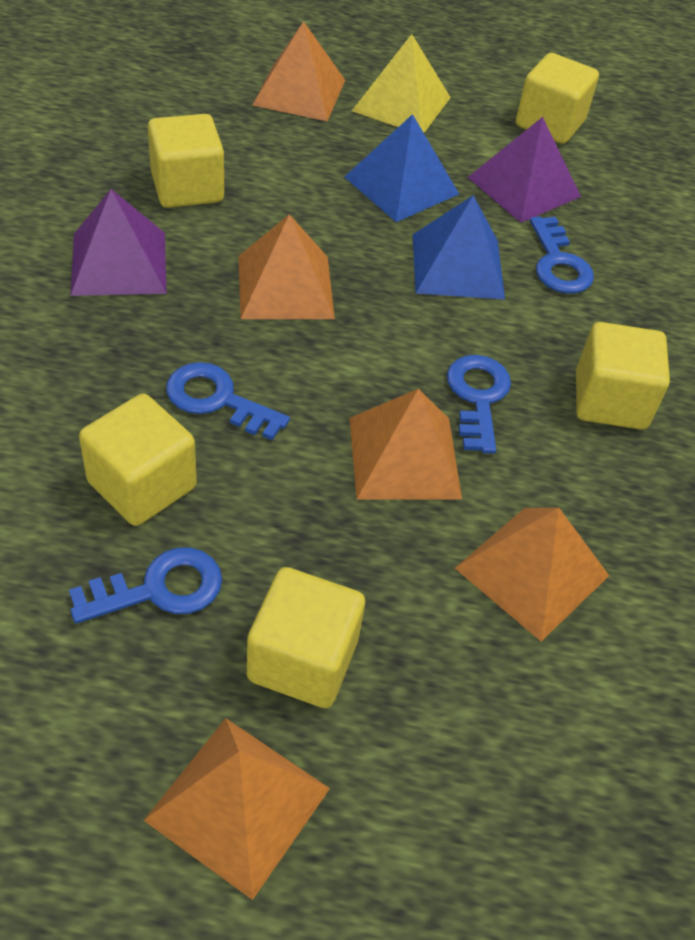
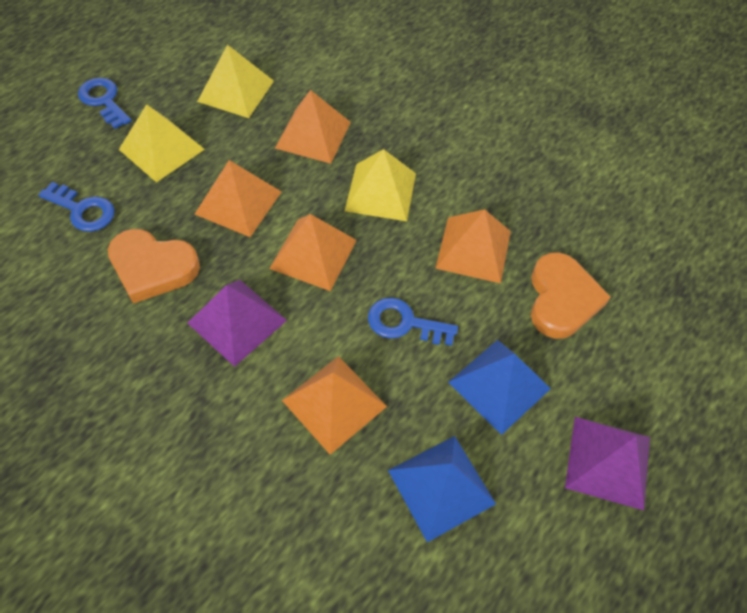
blue key: [69,547,222,624] [166,362,290,440] [447,355,511,454] [530,216,594,293] = 4 -> [38,182,115,232] [78,78,132,129] [368,297,458,346] = 3
orange heart: none = 0 -> [108,229,200,304] [531,252,611,339] = 2
yellow cube: [79,394,197,526] [148,114,224,208] [247,567,365,708] [516,53,599,144] [576,322,670,430] = 5 -> none = 0
yellow pyramid: [352,34,451,133] = 1 -> [119,104,205,182] [197,45,274,118] [345,149,416,221] = 3

